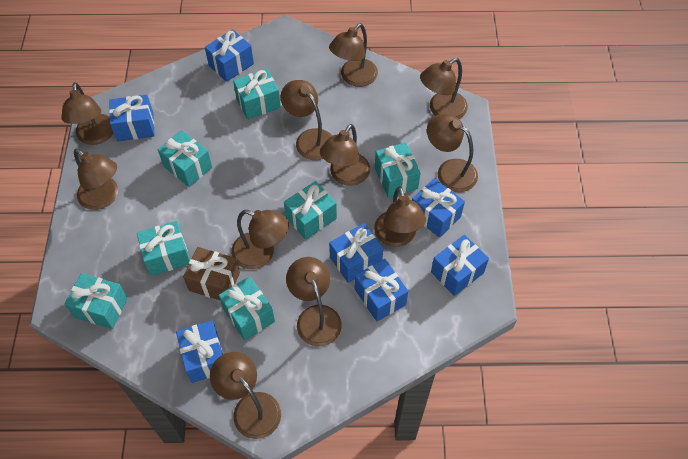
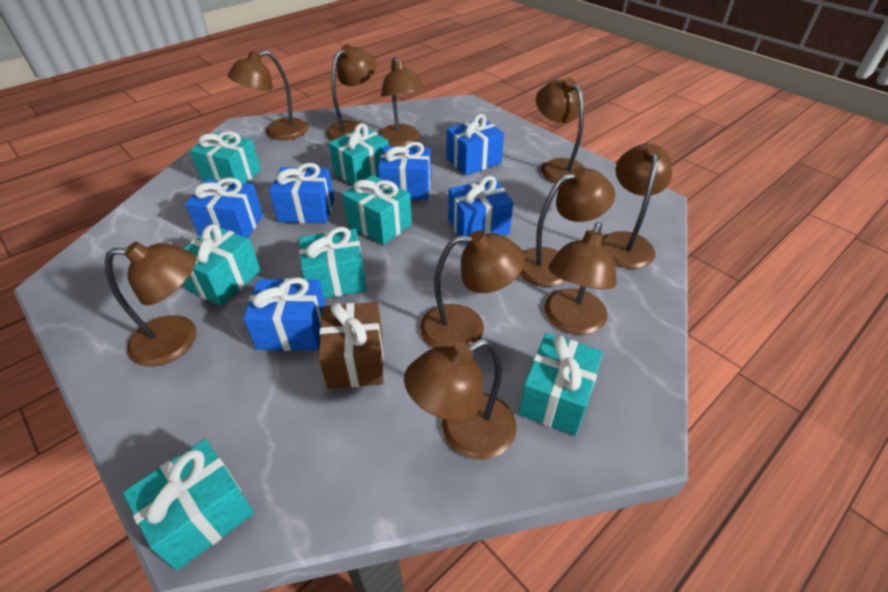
blue gift: [109,95,155,141] [176,321,223,383] [205,29,254,82] [329,223,383,283] [355,259,408,321] [412,178,465,238] [431,235,489,296] = 7 -> [185,178,263,238] [243,277,326,351] [269,163,334,224] [378,142,431,200] [446,114,504,175] [448,176,513,245] = 6
brown lamp: [62,82,114,145] [74,149,118,210] [210,352,281,439] [231,210,289,269] [281,80,332,160] [286,257,342,346] [320,124,370,186] [329,23,378,87] [374,186,426,247] [420,58,468,119] [427,114,478,192] = 11 -> [105,242,197,366] [228,50,308,140] [326,44,377,141] [379,57,425,147] [404,339,516,460] [420,231,525,348] [519,167,615,287] [536,78,586,183] [545,222,617,335] [602,144,672,269] = 10

